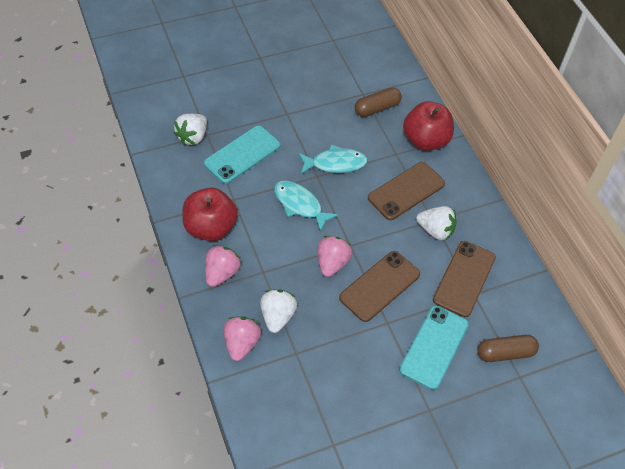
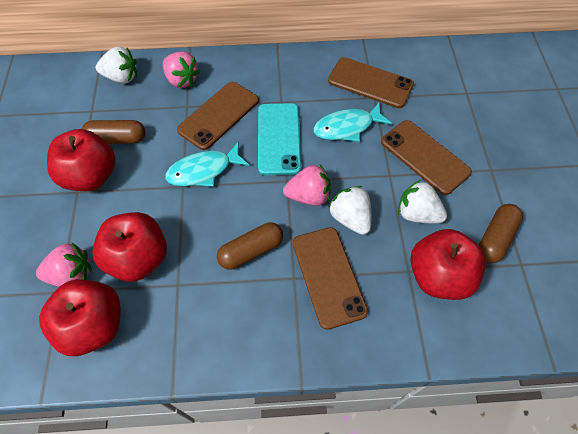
brown capsule: [355,87,402,117] [477,335,539,362] = 2 -> [82,120,146,144] [217,222,283,269] [479,204,523,263] = 3
brown phone: [339,251,420,322] [368,162,445,220] [433,241,496,317] = 3 -> [177,82,259,150] [293,227,368,330] [328,57,414,108] [381,120,472,195] = 4
red apple: [182,187,238,241] [403,101,454,151] = 2 -> [39,279,120,356] [47,129,115,191] [92,212,167,282] [411,229,486,300] = 4
turquoise phone: [204,125,280,184] [399,305,469,390] = 2 -> [258,103,301,175] = 1

